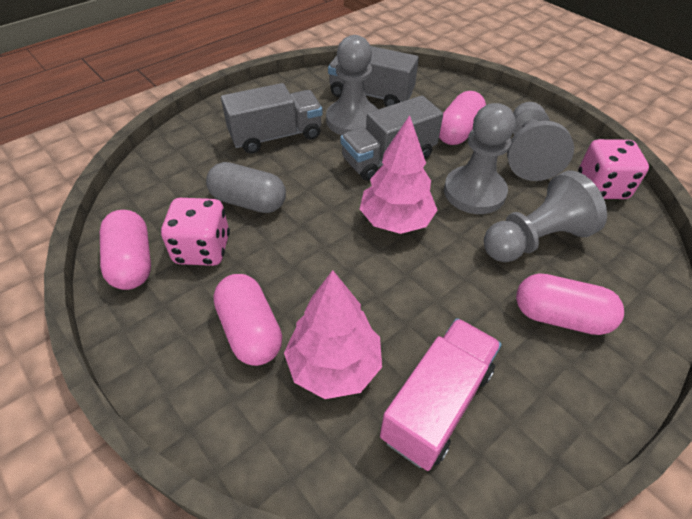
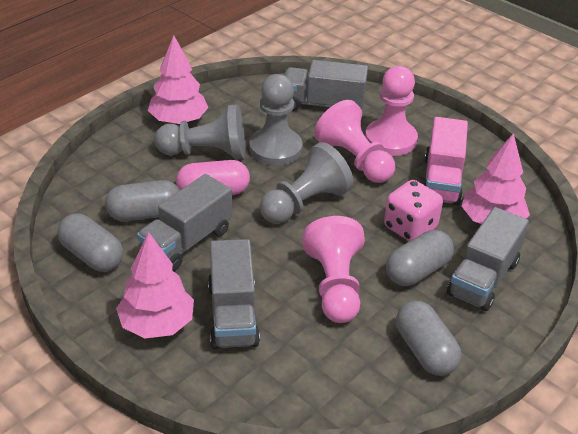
grey capsule: [206,162,286,213] = 1 -> [57,213,123,272] [105,180,180,221] [386,230,454,286] [396,301,461,376] = 4
grey pawn: [326,35,378,135] [444,103,516,214] [484,171,607,262] [507,102,574,181] = 4 -> [155,104,245,159] [249,74,302,166] [260,142,353,224] = 3
grey truck: [221,83,323,154] [328,46,419,107] [341,95,443,181] = 3 -> [137,174,232,271] [208,239,260,349] [285,60,368,111] [447,207,529,311] = 4
pink capsule: [100,210,151,290] [213,274,282,366] [439,91,486,145] [516,273,624,335] = 4 -> [176,160,250,195] = 1
pink dice: [161,198,230,266] [578,139,649,199] = 2 -> [384,180,443,241] = 1
pink pawn: none = 0 -> [302,216,365,323] [314,100,395,183] [365,66,418,156] = 3
pink tree: [284,270,382,399] [360,115,437,234] = 2 -> [116,232,194,338] [148,35,208,125] [462,133,530,224] = 3

